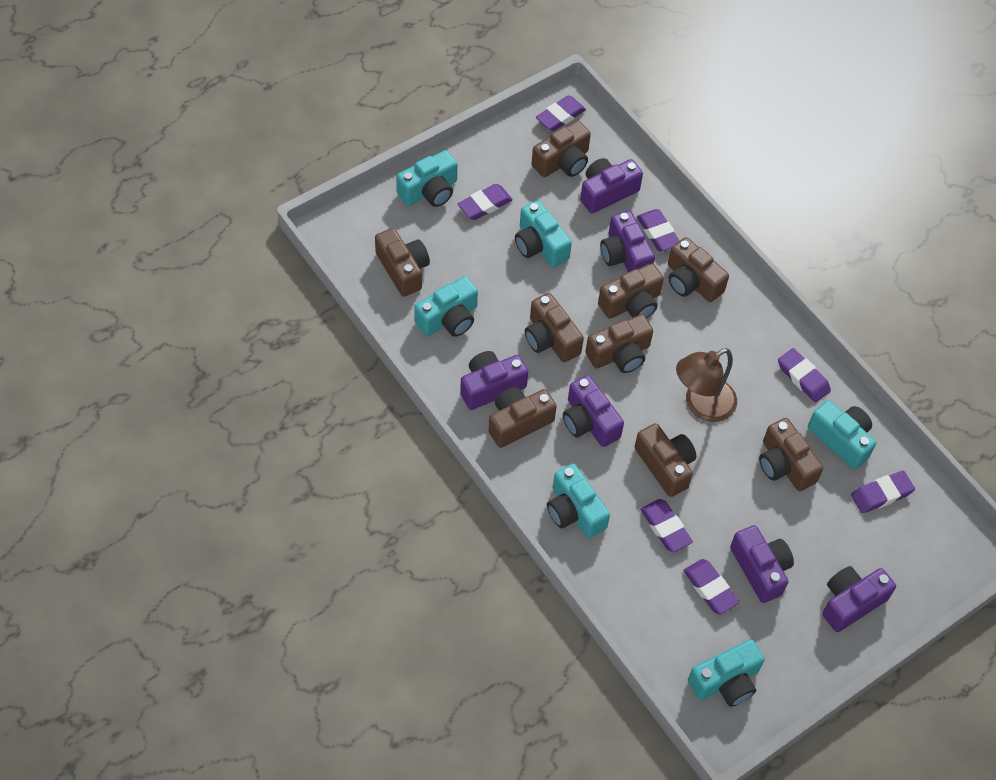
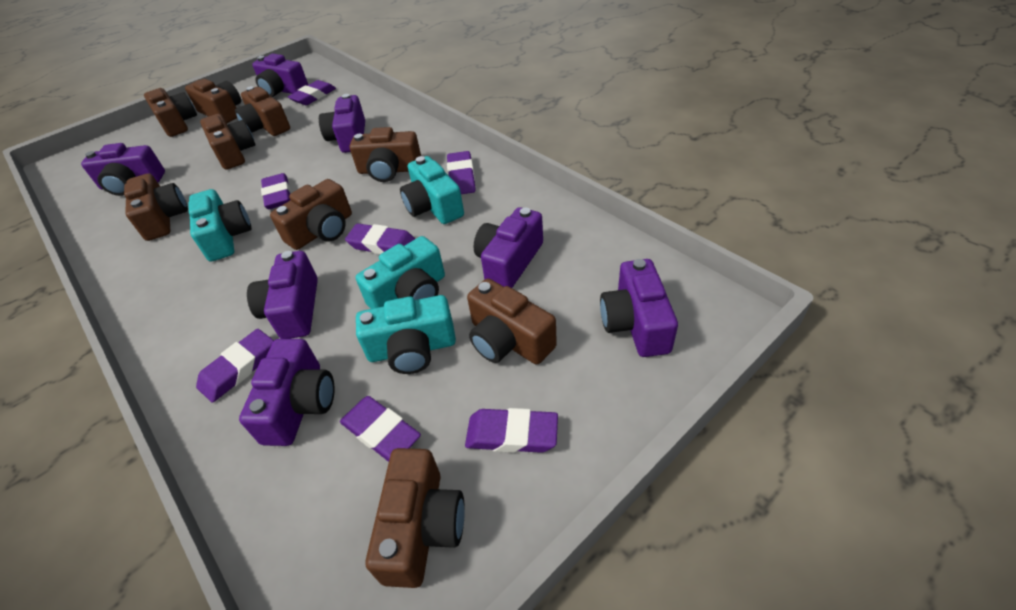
brown lamp: [676,348,737,422] = 1 -> none = 0
purple camera: [460,351,528,410] [563,375,624,447] [580,158,643,213] [600,211,655,272] [730,525,794,603] [822,566,896,632] = 6 -> [81,143,165,196] [239,339,335,446] [247,251,318,339] [252,54,308,97] [319,94,365,153] [474,207,543,288] [600,259,678,357] = 7
turquoise camera: [396,150,457,207] [414,276,478,337] [515,200,572,267] [547,463,610,538] [688,639,765,707] [808,400,876,469] = 6 -> [188,189,252,262] [356,236,445,309] [356,295,456,374] [400,156,464,224] = 4

